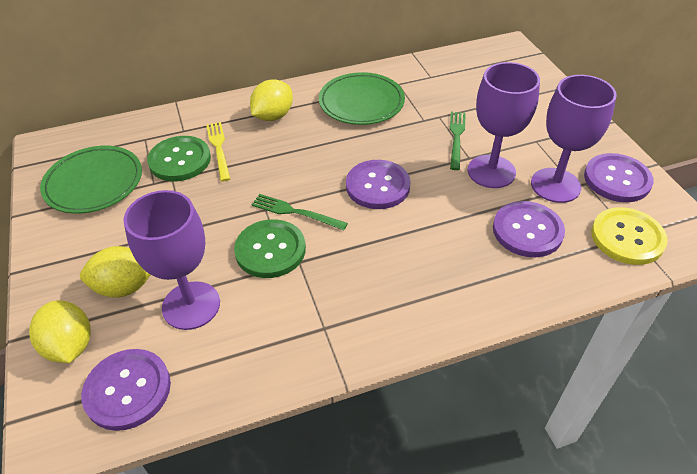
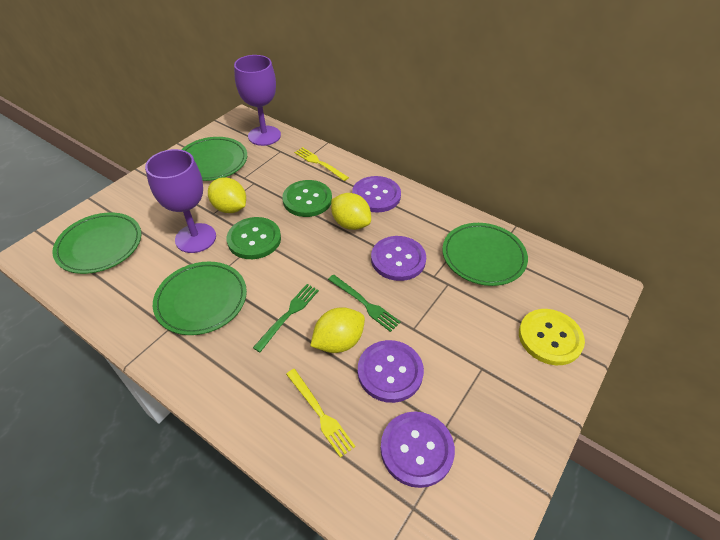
green plate: [40,146,142,214] [319,72,405,125] = 2 -> [52,212,142,274] [153,262,247,335] [182,137,247,181] [442,223,528,286] = 4
purple goblet: [123,190,220,330] [468,62,540,188] [531,75,617,203] = 3 -> [145,149,216,253] [234,55,281,146] = 2
yellow fork: [206,122,230,181] = 1 -> [286,369,355,458] [294,147,349,181] = 2

